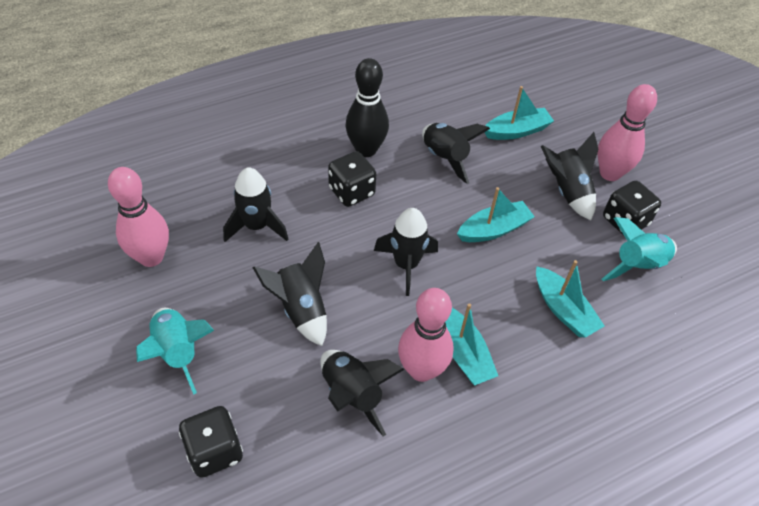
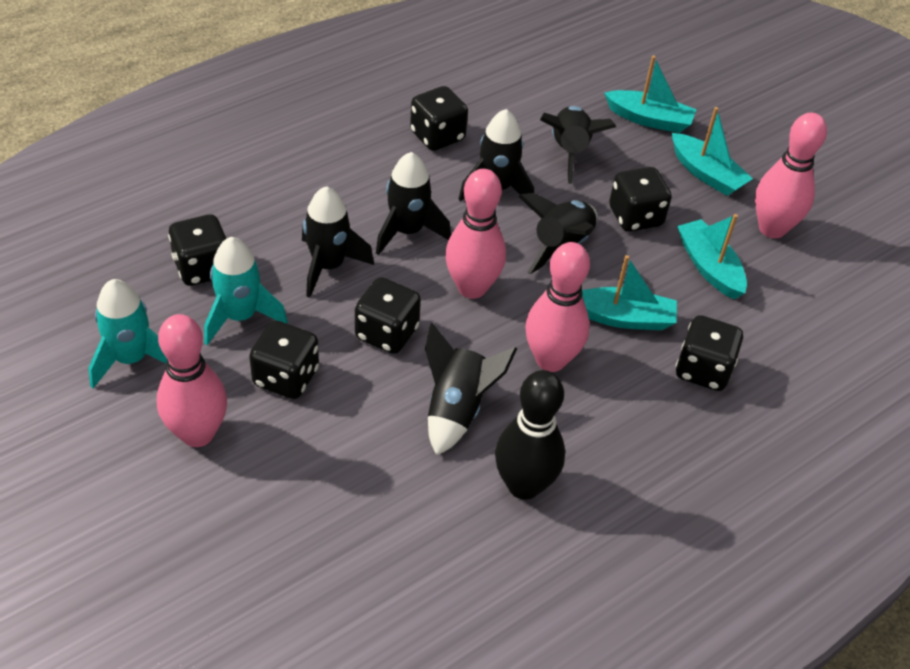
black dice: [179,406,243,478] [328,151,376,207] [603,181,661,234] = 3 -> [168,214,227,286] [249,321,319,399] [355,277,421,354] [410,86,468,151] [609,167,672,232] [676,315,743,391] = 6
pink bowling pin: [108,167,169,267] [398,288,454,382] [598,84,657,181] = 3 -> [157,314,227,447] [445,169,506,299] [525,242,590,372] [755,113,827,238] = 4

